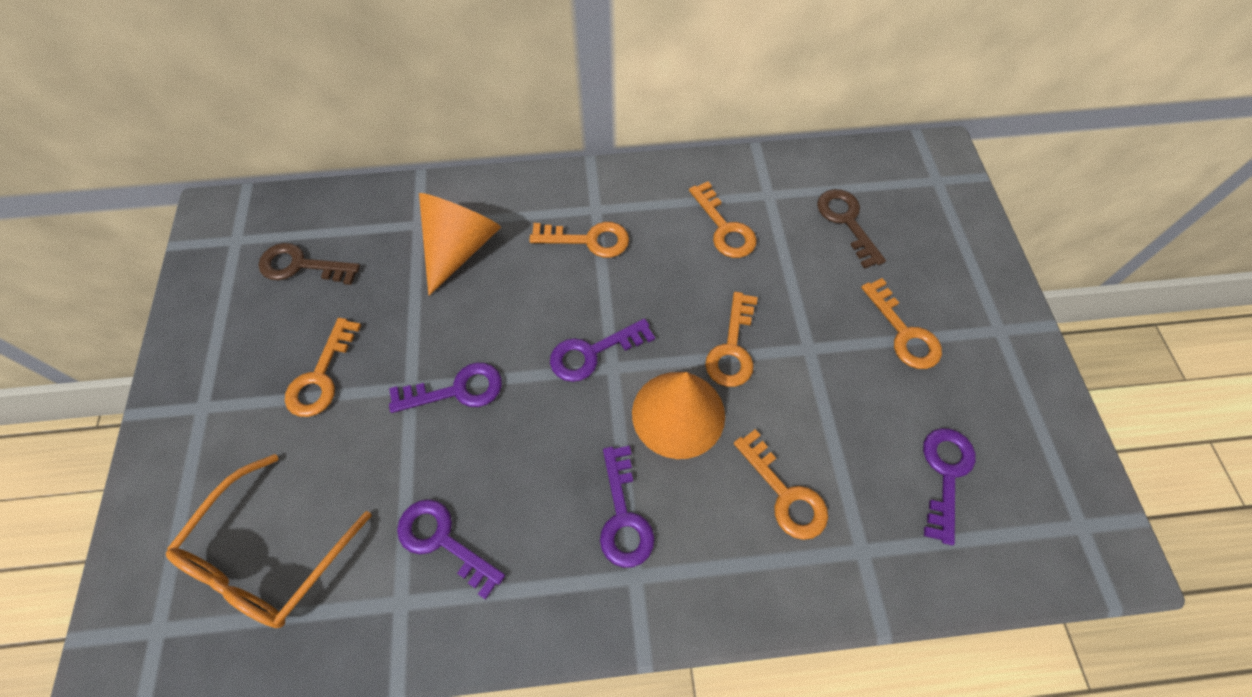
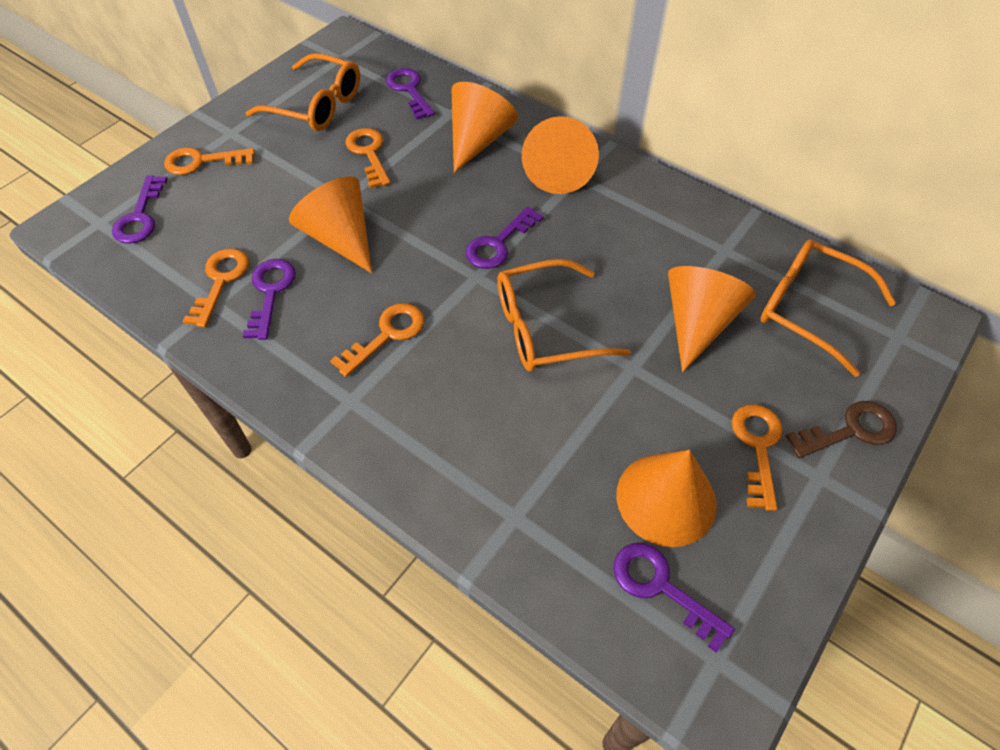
brown key: [259,243,360,285] [817,189,886,269] = 2 -> [786,401,897,458] = 1
orange cone: [419,193,501,296] [632,372,725,459] = 2 -> [289,176,372,273] [451,82,518,173] [522,116,599,194] [616,450,717,547] [668,266,756,372] = 5
orange glasses: [166,454,372,628] = 1 -> [245,53,360,131] [497,259,631,372] [760,239,896,377] = 3
orange key: [285,318,361,417] [529,222,629,258] [689,181,757,258] [705,292,758,387] [734,429,828,540] [861,278,942,369] = 6 -> [164,147,255,175] [183,248,249,328] [330,303,425,377] [345,128,390,188] [731,404,783,511] = 5

